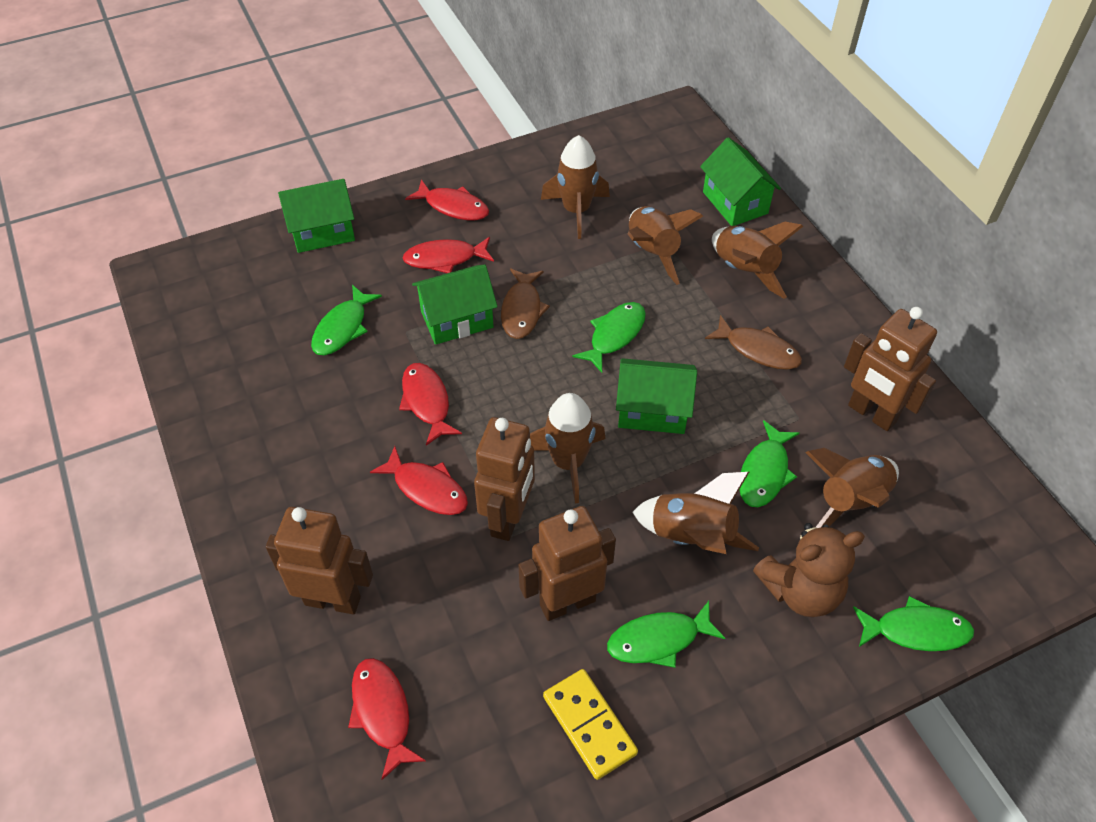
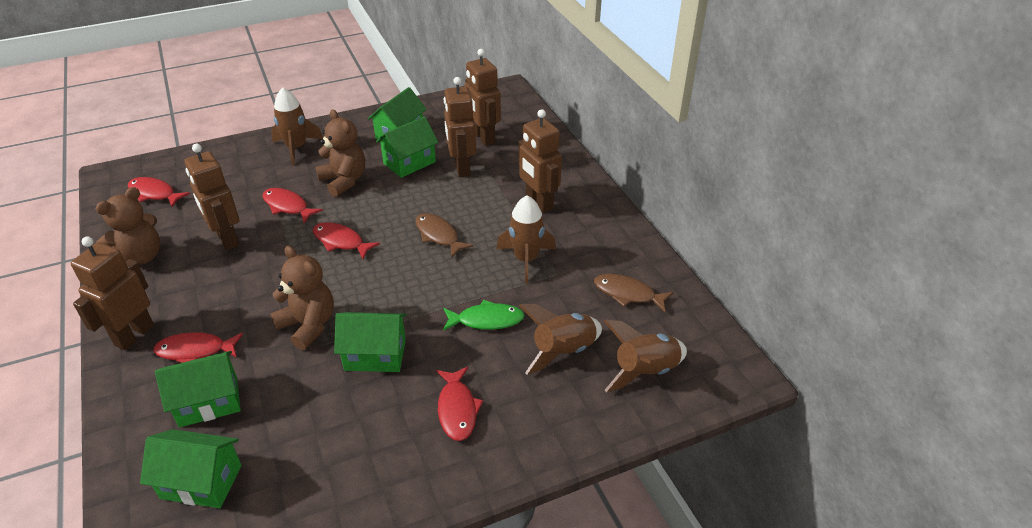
brown robot: [266,507,373,614] [474,417,535,541] [518,506,616,621] [844,307,937,431] = 4 -> [71,236,154,350] [184,144,239,250] [444,77,476,177] [465,49,501,146] [519,109,562,213] = 5
brown rocket: [530,393,605,503] [541,135,610,239] [628,206,703,285] [633,472,759,554] [712,222,803,299] [805,448,899,528] = 6 -> [271,88,323,165] [497,195,556,284] [519,304,602,375] [604,320,687,392] = 4
brown teddy bear: [753,523,865,617] = 1 -> [96,187,160,265] [270,246,334,350] [315,109,365,197] = 3
green fish: [311,285,382,355] [572,302,646,373] [607,601,725,668] [739,420,800,507] [853,596,974,651] = 5 -> [443,300,524,331] = 1
green house: [278,179,355,253] [412,265,498,345] [616,358,697,434] [700,137,781,226] = 4 -> [140,429,242,508] [155,351,241,428] [334,312,407,372] [368,87,427,140] [376,116,439,178] = 5
yellow domino: [543,669,638,780] = 1 -> none = 0

